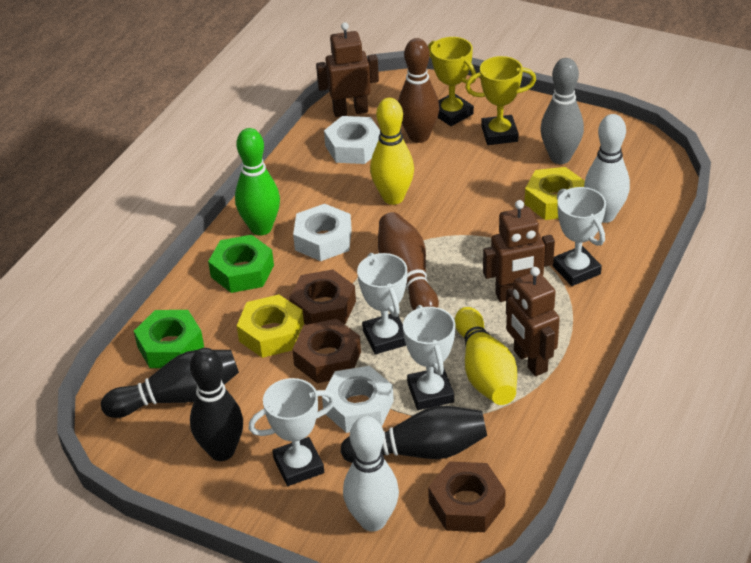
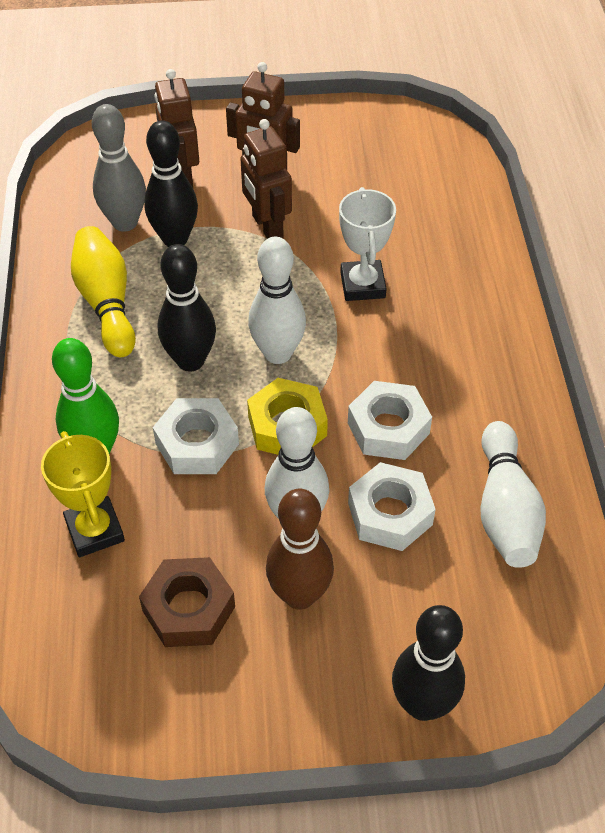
brown bowling pin: [378,212,439,311] [398,38,439,143] = 2 -> [266,488,334,610] = 1
brown nut: [289,269,356,325] [292,319,361,383] [428,461,506,532] = 3 -> [139,557,235,647] = 1
green nut: [134,310,204,368] [208,235,274,293] = 2 -> none = 0
white bowling pin: [343,416,399,531] [584,114,630,223] = 2 -> [248,237,306,364] [265,407,329,519] [480,421,546,568] = 3
white trophy: [249,378,335,486] [357,253,407,354] [403,305,455,410] [552,187,606,286] = 4 -> [339,187,396,301] = 1
yellow bowling pin: [370,98,414,205] [455,307,517,405] = 2 -> [71,226,136,357] = 1
yellow nut: [237,295,304,358] [525,167,585,220] = 2 -> [247,378,328,455] = 1
yellow trophy: [428,37,476,126] [465,56,536,145] = 2 -> [41,431,125,557] = 1

